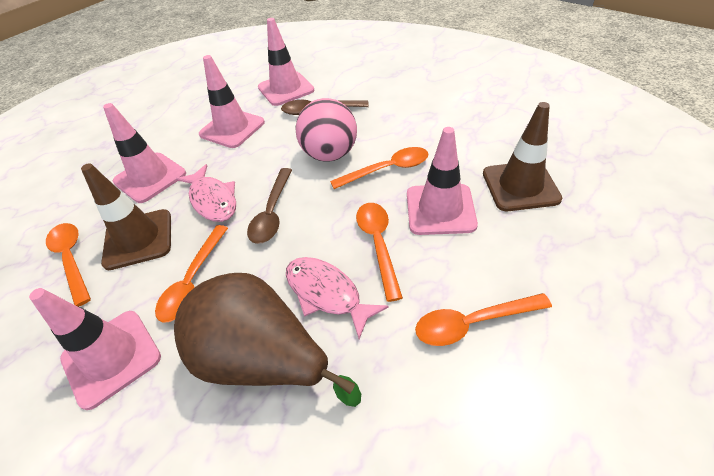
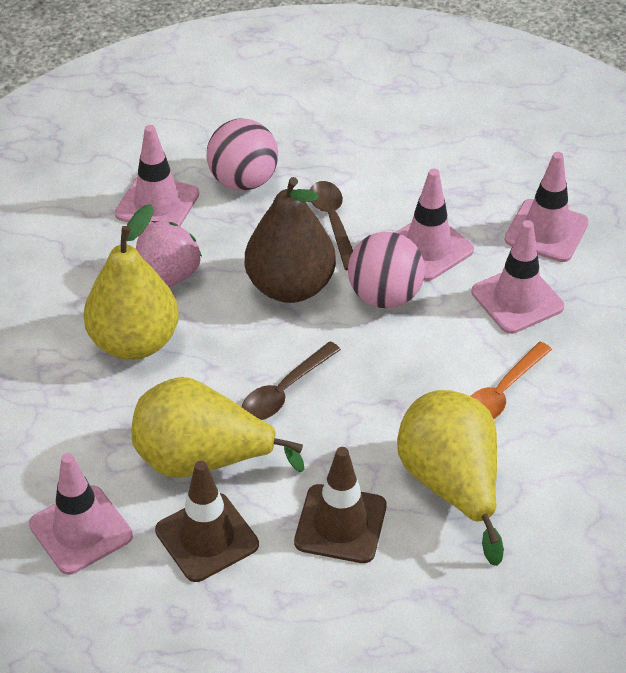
orange spoon: [46,223,91,307] [155,225,228,322] [330,147,428,189] [356,203,403,302] [415,293,552,346] = 5 -> [470,342,552,420] = 1
pink ball: [295,98,357,162] = 1 -> [207,118,278,191] [348,232,425,308] = 2
pink fish: [176,164,236,222] [286,257,389,339] = 2 -> none = 0
pink strawberry: none = 0 -> [136,221,202,287] = 1
yellow pear: none = 0 -> [84,204,179,360] [131,377,304,478] [397,390,504,566] = 3

